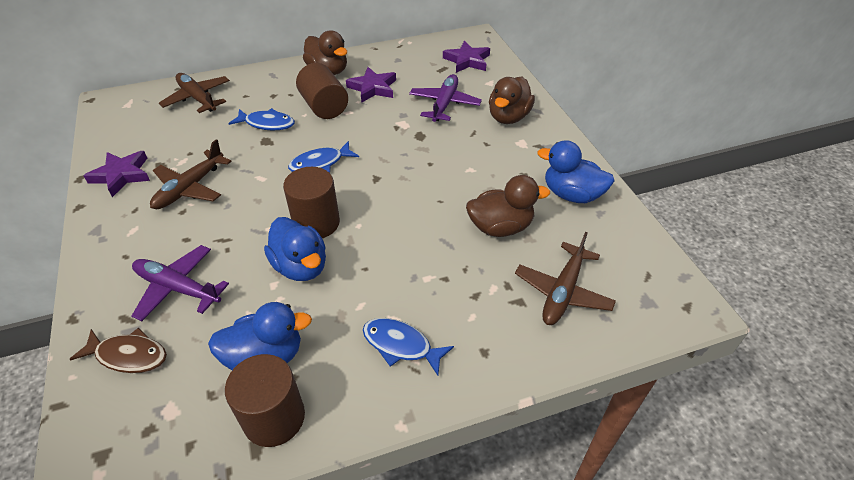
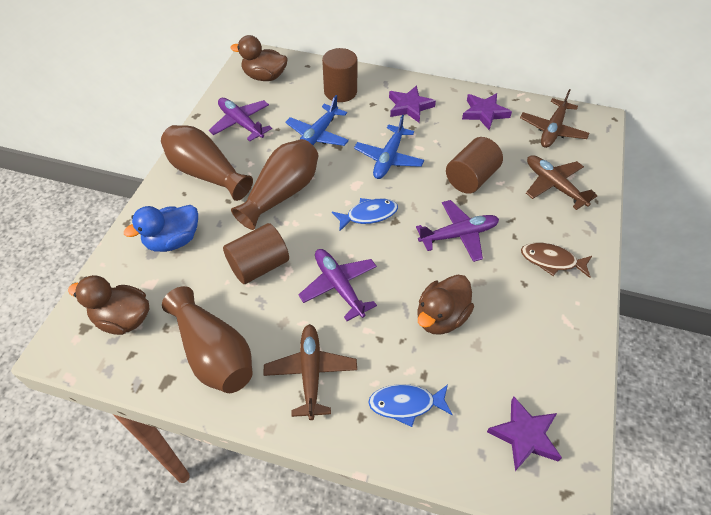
blue duck: [208,302,312,370] [264,217,326,281] [537,140,614,203] = 3 -> [124,205,198,252] = 1
blue fish: [228,108,295,130] [288,141,359,172] [363,318,454,375] = 3 -> [332,198,398,231] [368,384,453,427] = 2
blue plane: none = 0 -> [285,95,349,146] [354,115,424,179] = 2
brown vase: none = 0 -> [161,125,253,201] [162,286,252,393] [231,139,318,230] = 3
purple plane: [132,245,229,321] [409,74,482,122] = 2 -> [209,98,272,141] [298,249,377,321] [416,200,499,262] = 3

